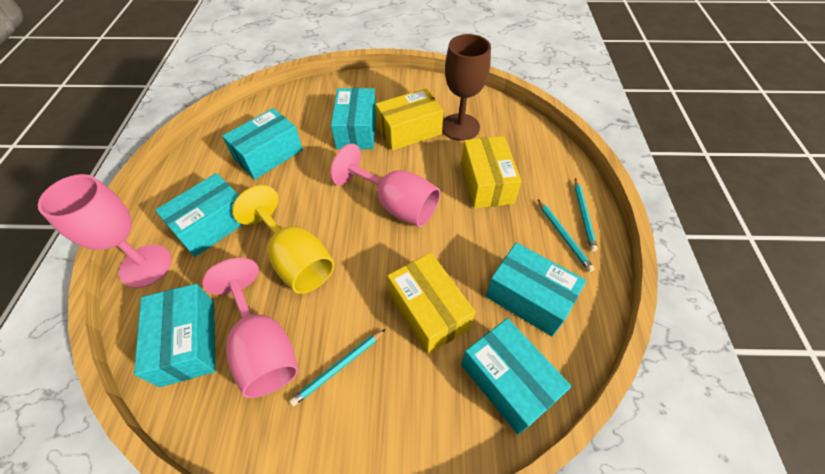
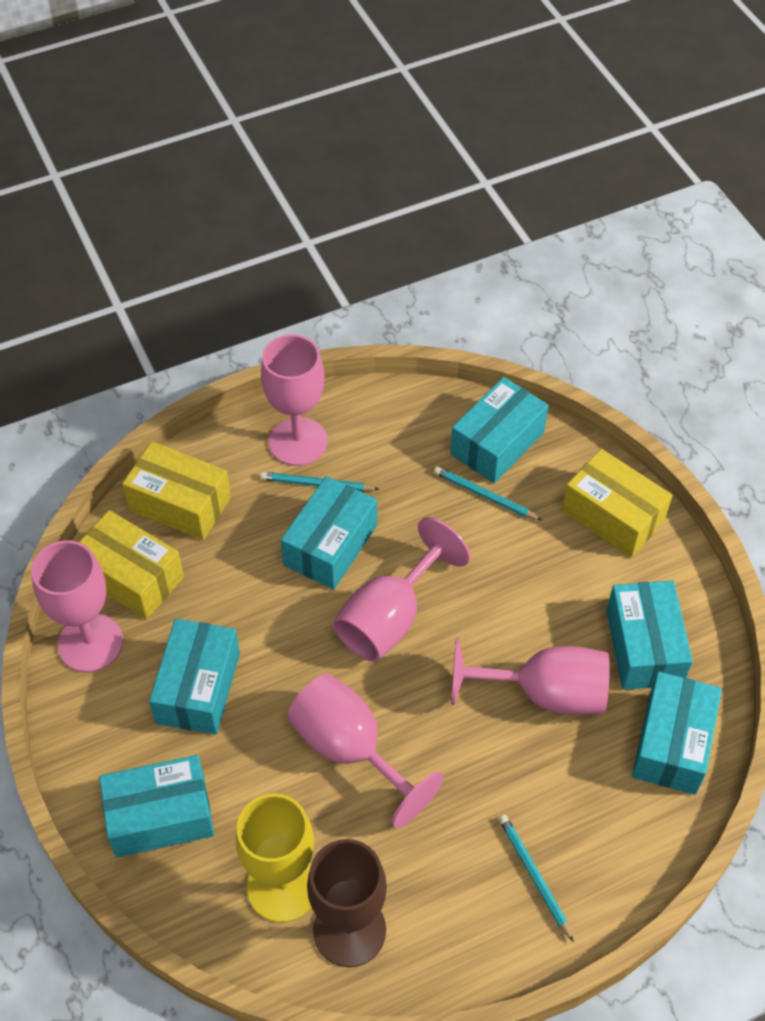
pink goblet: [38,174,172,288] [202,258,299,398] [330,143,440,227] = 3 -> [31,540,123,672] [261,334,328,466] [287,674,444,828] [333,517,471,662] [451,638,610,715] = 5

